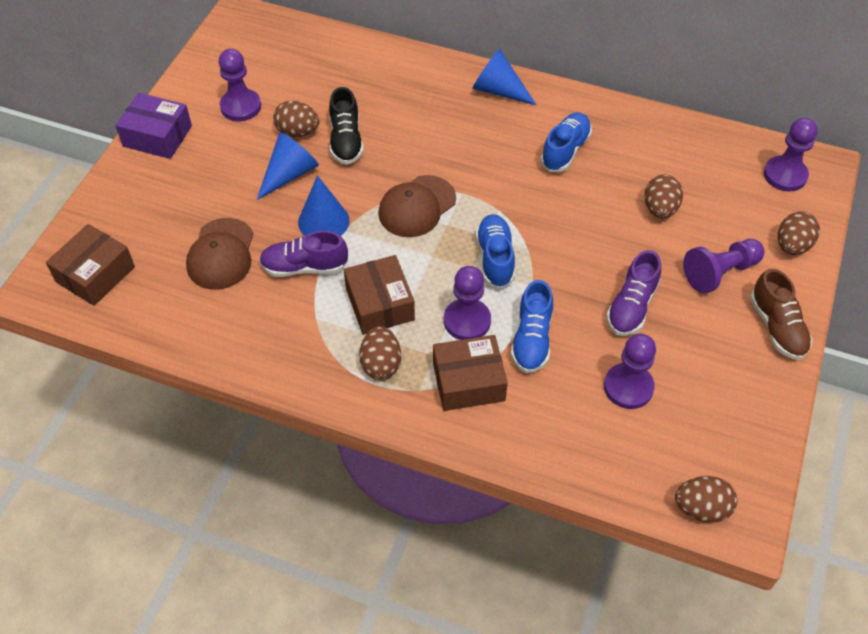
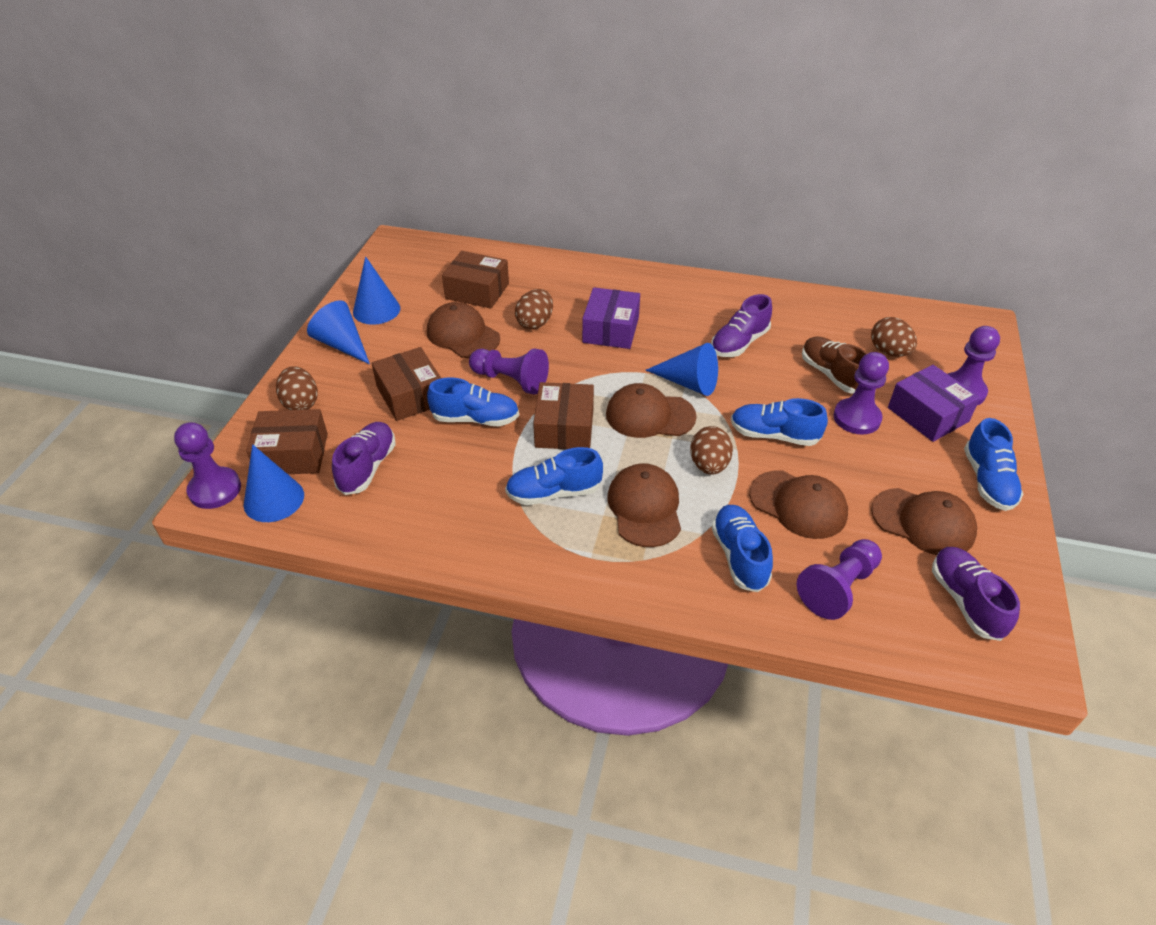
black shoe: [329,87,364,165] = 1 -> none = 0
blue cone: [257,132,319,200] [298,175,350,236] [472,49,537,105] = 3 -> [244,444,304,522] [307,300,370,364] [353,256,400,325] [646,343,718,396] = 4
blue shoe: [476,214,515,289] [511,280,553,373] [541,112,592,172] = 3 -> [427,377,519,426] [505,447,603,505] [712,505,773,592] [731,398,828,446] [964,418,1023,511] = 5
brown box: [46,224,135,306] [344,255,415,335] [433,335,508,411] = 3 -> [246,409,328,474] [372,347,441,421] [442,251,509,309] [533,382,594,449] = 4
brown cap: [186,218,254,290] [378,175,456,237] = 2 -> [427,302,500,358] [606,383,697,438] [607,463,681,547] [749,470,848,539] [871,488,977,555] = 5
brown egg: [273,101,319,137] [359,326,401,380] [644,175,683,219] [675,476,737,523] [778,211,820,255] = 5 -> [276,366,318,410] [515,289,553,330] [690,426,733,475] [871,317,917,357] = 4
purple box: [115,93,192,159] = 1 -> [582,287,640,349] [888,365,980,442] = 2
purple shoe: [259,231,348,277] [606,250,661,336] = 2 -> [332,422,396,495] [711,294,772,357] [932,547,1020,641] = 3

